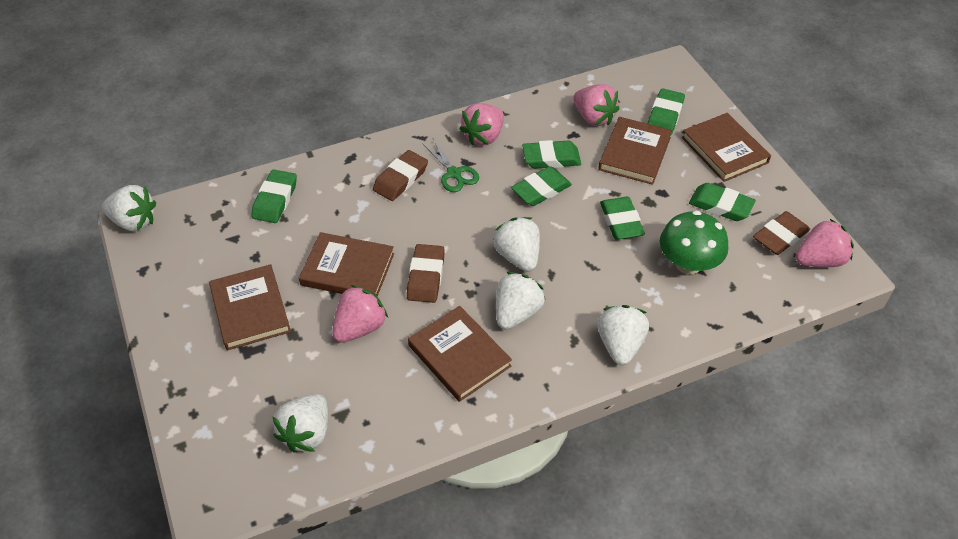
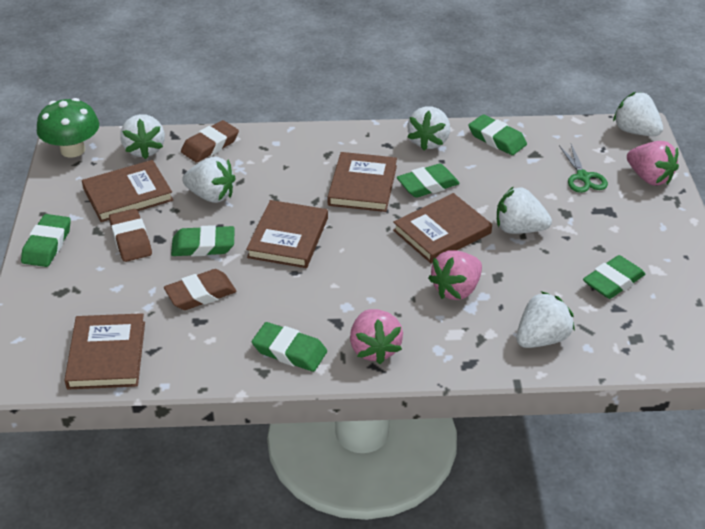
pink strawberry: [332,285,388,343] [459,103,504,145] [573,84,620,126] [795,218,854,267] = 4 -> [350,309,403,364] [428,250,482,300] [627,141,679,185] = 3
white strawberry: [102,185,156,231] [273,394,328,453] [493,217,540,272] [496,272,545,330] [597,305,649,365] = 5 -> [120,114,165,159] [182,157,236,203] [407,106,450,150] [497,186,552,234] [516,291,575,348] [613,92,663,136] = 6

